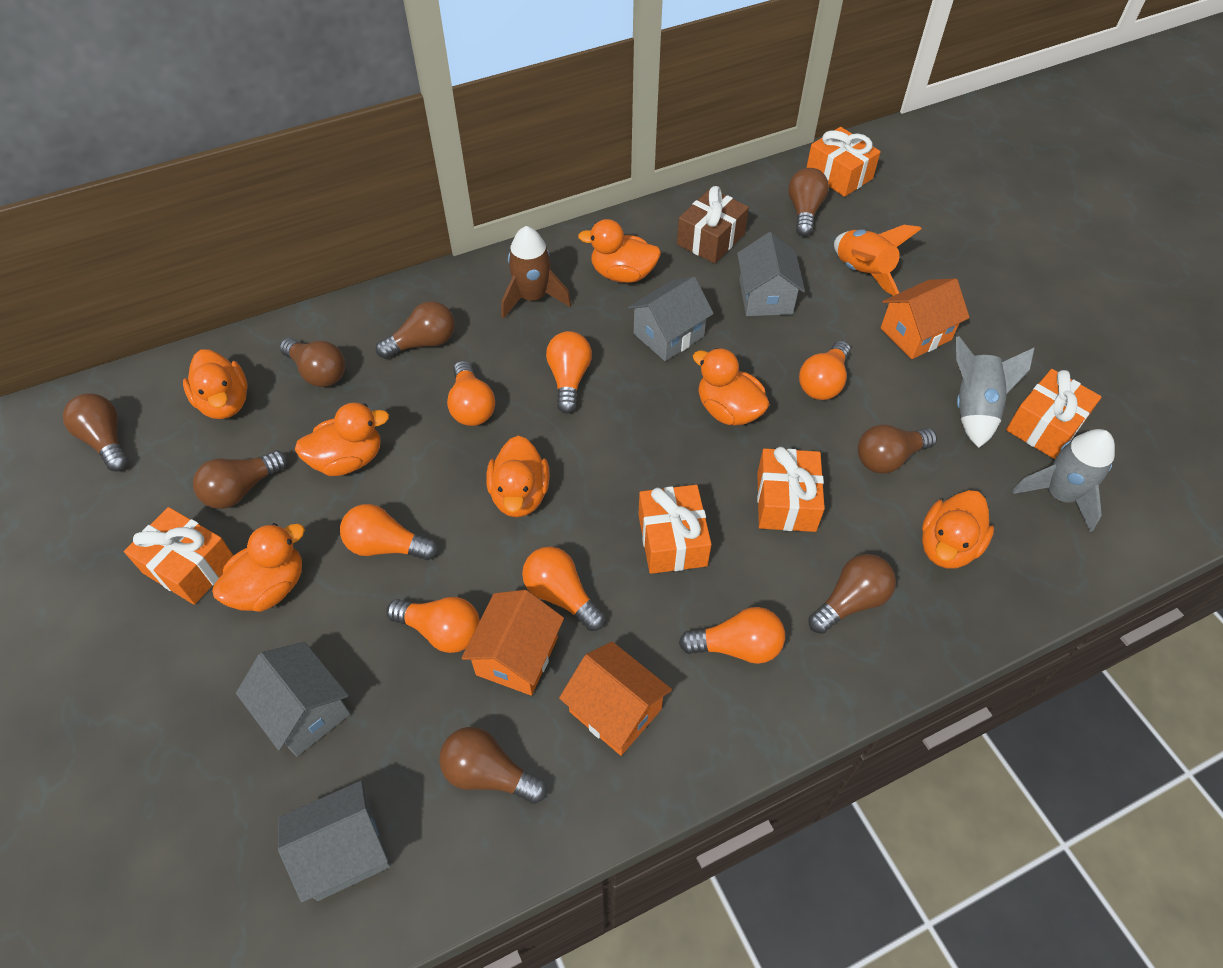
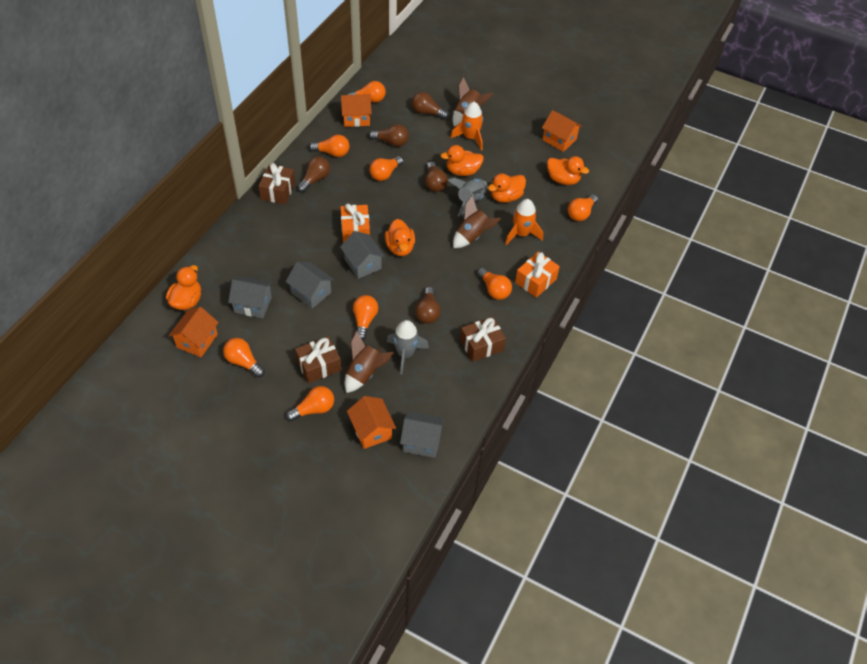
brown gift: [677,186,749,264] = 1 -> [259,163,295,204] [295,336,341,383] [460,317,506,362] = 3
brown light bulb: [63,393,128,471] [193,450,288,509] [280,338,345,387] [376,301,455,359] [439,727,547,804] [788,168,829,236] [808,554,896,634] [858,424,937,474] = 8 -> [298,156,330,192] [369,124,409,147] [412,92,449,120] [415,287,441,324] [425,162,448,192] = 5
brown rocket: [501,226,571,319] = 1 -> [345,331,394,393] [453,77,493,126] [453,196,501,248] = 3
orange duck: [183,349,248,419] [212,523,305,612] [295,402,389,476] [487,436,550,517] [578,219,661,283] [693,348,770,426] [922,490,994,569] = 7 -> [166,265,201,310] [385,219,415,256] [440,145,484,176] [488,173,526,203] [547,156,589,185] = 5
orange gift: [124,507,234,605] [638,485,712,574] [757,447,825,532] [806,127,881,197] [1006,369,1102,459] = 5 -> [341,203,370,243] [515,252,560,298] = 2
orange house: [461,590,564,696] [559,641,672,756] [880,278,970,359] = 3 -> [169,307,219,357] [341,94,372,127] [347,396,396,449] [542,110,582,152] = 4
orange light bulb: [340,504,438,560] [386,597,480,653] [447,361,495,426] [522,547,605,631] [546,331,592,413] [679,607,785,664] [799,340,851,400] = 7 -> [223,338,265,377] [286,386,334,421] [309,135,350,157] [347,81,386,103] [353,295,378,341] [369,156,403,181] [477,267,512,300] [568,195,598,221] = 8
orange rocket: [834,225,922,296] = 1 -> [450,102,483,150] [505,199,543,245] = 2

